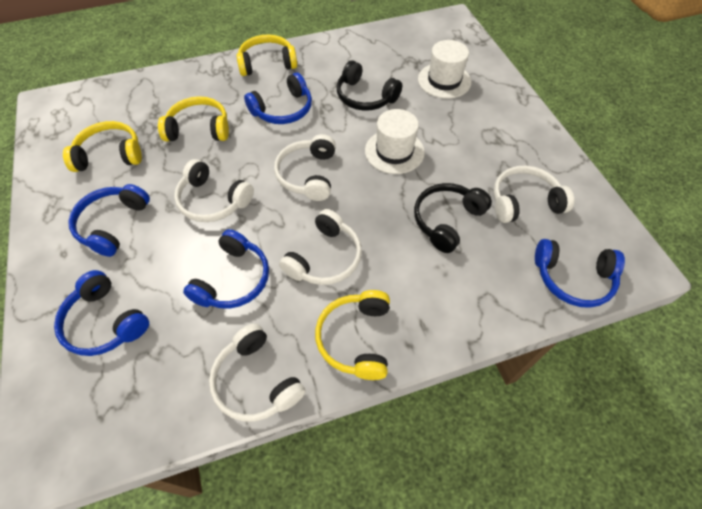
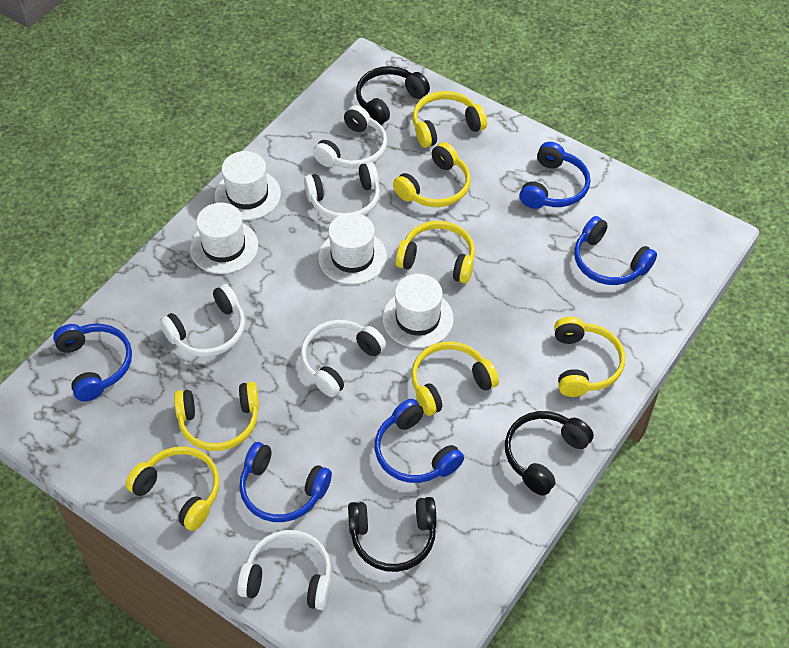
black headphones: [337,60,402,111] [414,183,492,253] = 2 -> [348,497,437,572] [356,66,430,125] [505,411,594,496] = 3
white hat: [365,109,425,174] [418,40,471,99] = 2 -> [190,203,258,274] [215,151,281,220] [318,213,387,284] [382,274,454,348] = 4
yellow headphones: [63,121,142,172] [158,96,229,141] [236,34,297,76] [315,290,390,380] = 4 -> [126,446,219,531] [174,382,259,451] [393,142,471,207] [395,221,475,283] [411,341,499,416] [413,91,487,148] [554,317,625,397] = 7

